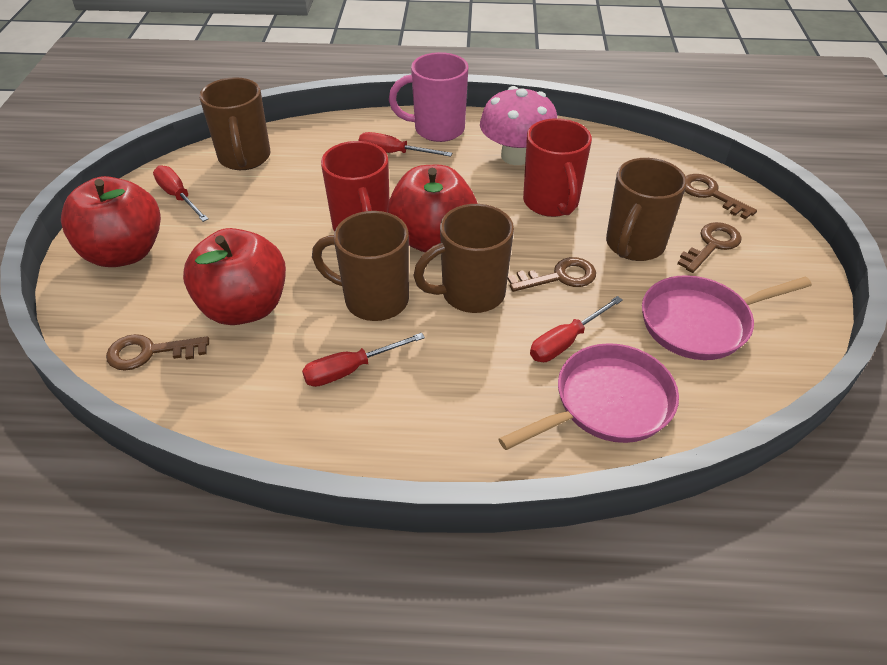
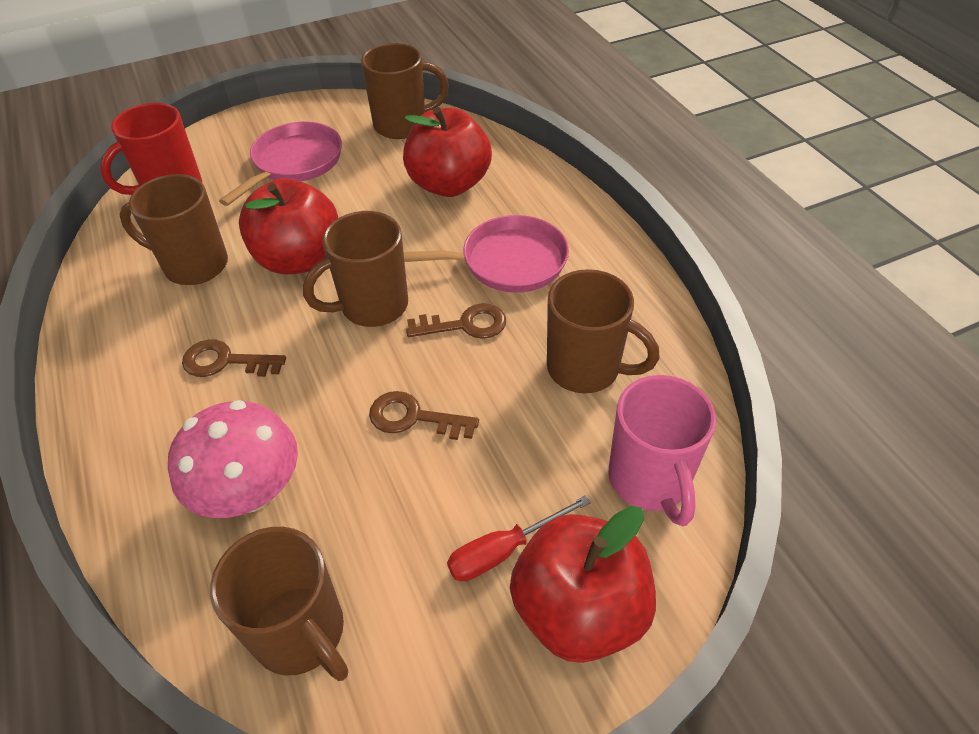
brown key: [106,334,209,371] [508,257,596,292] [677,222,742,273] [685,174,757,219] = 4 -> [182,339,286,377] [369,391,479,440] [406,303,506,339] = 3
brown mug: [199,77,270,170] [312,211,409,321] [413,204,514,313] [606,158,687,261] = 4 -> [119,174,228,285] [210,527,348,681] [303,211,408,327] [361,43,449,139] [547,269,660,393] = 5
red mug: [321,141,389,232] [523,118,592,217] = 2 -> [100,103,202,195] = 1
red screwdriver: [153,165,209,222] [302,333,425,387] [359,132,452,157] [530,296,623,362] = 4 -> [447,495,591,581] = 1

